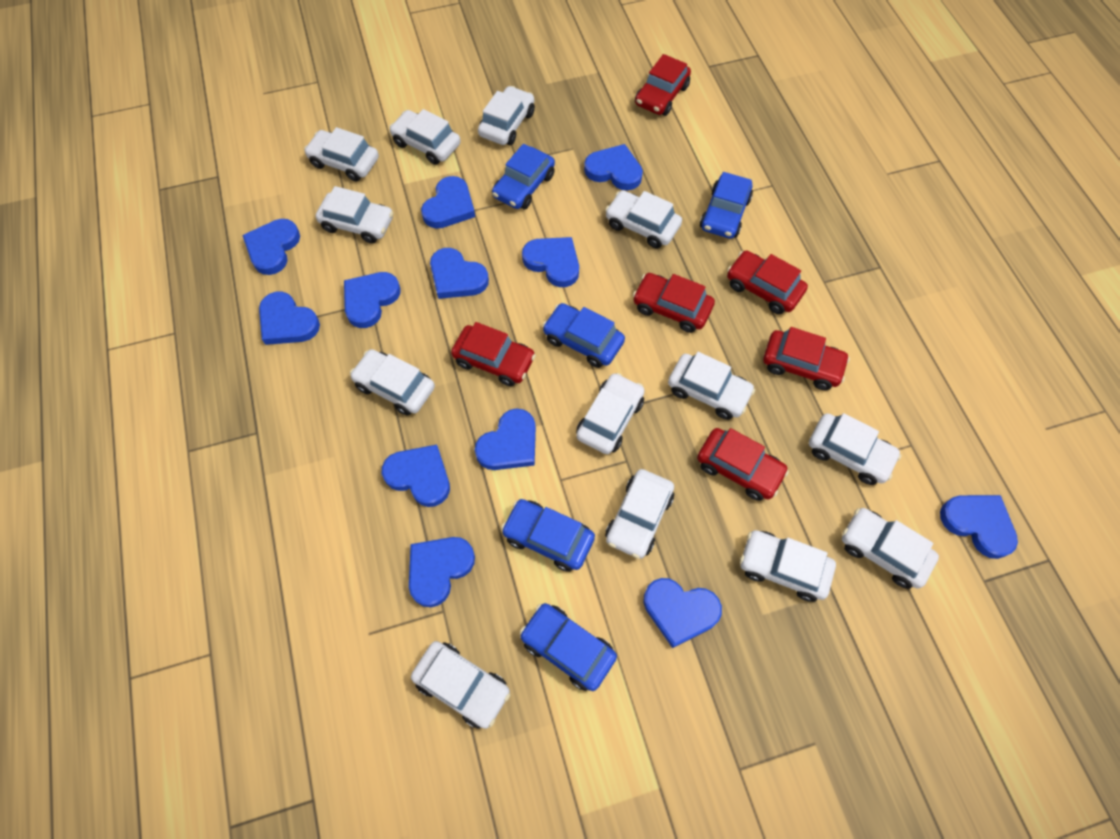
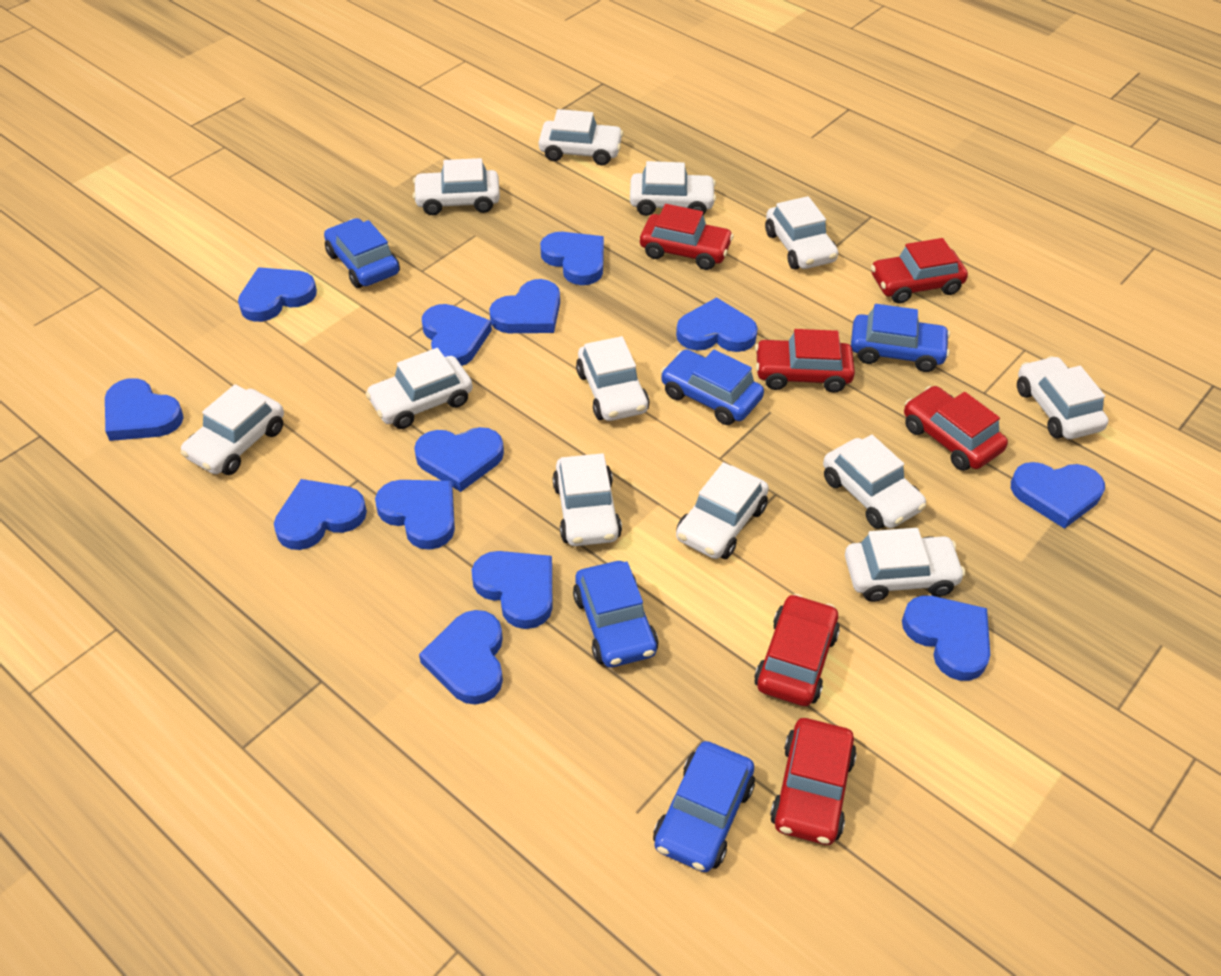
blue heart: [242,219,300,275] [259,292,320,345] [344,272,401,328] [382,445,450,507] [409,537,475,607] [421,176,475,229] [430,248,489,299] [475,408,536,470] [522,237,579,287] [584,144,643,190] [644,578,722,648] [940,495,1018,559] = 12 -> [105,378,184,441] [238,267,317,322] [274,479,367,550] [375,480,455,550] [414,427,504,492] [419,610,503,705] [422,304,492,366] [472,551,552,629] [489,279,560,333] [540,232,604,285] [676,297,758,352] [902,595,990,681] [1011,462,1105,529] = 13
white car: [304,127,379,182] [316,186,393,244] [350,349,435,416] [389,109,461,165] [411,641,510,729] [478,86,535,145] [576,373,645,454] [605,190,682,248] [605,469,674,559] [668,352,755,420] [740,530,836,602] [809,413,902,485] [842,508,939,589] = 13 -> [181,384,284,475] [366,348,473,429] [413,158,500,215] [539,109,623,166] [553,453,622,546] [576,336,649,421] [630,161,716,216] [676,462,769,559] [765,196,838,270] [823,435,926,529] [845,528,965,602] [1017,356,1109,439] = 12

